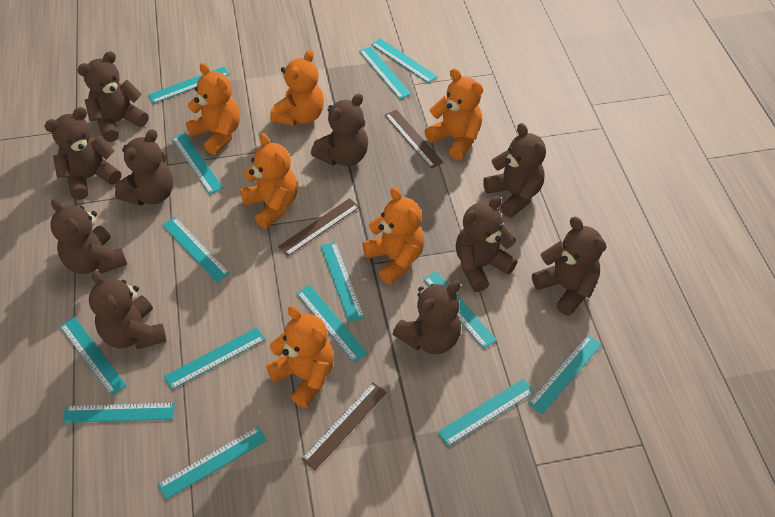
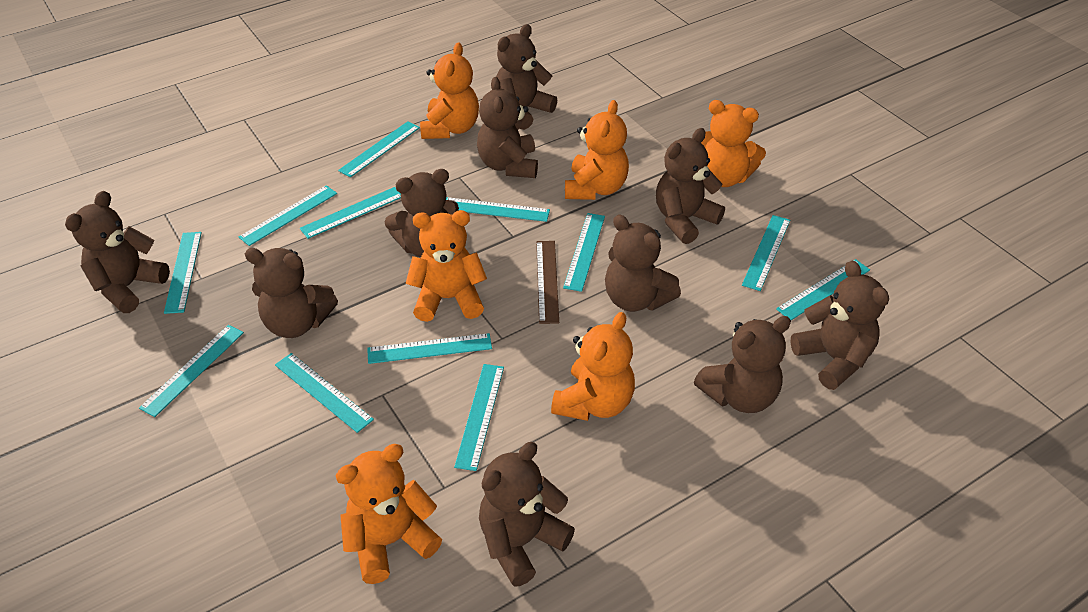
brown ruler: [278,198,359,256] [301,382,387,470] [385,110,444,169] = 3 -> [536,241,559,324] = 1
turquoise ruler: [60,317,127,396] [63,403,175,423] [148,67,230,104] [157,426,267,500] [162,217,230,282] [164,327,265,390] [172,133,223,194] [297,285,368,362] [320,242,365,322] [359,46,411,99] [371,38,438,83] [423,271,497,349] [438,379,535,446] [528,335,602,415] = 14 -> [139,325,244,417] [164,232,202,314] [239,185,337,246] [275,353,374,433] [300,187,401,239] [338,121,420,177] [367,333,492,364] [446,197,550,222] [454,364,504,471] [563,213,605,292] [742,215,790,291] [776,259,870,320] = 12

